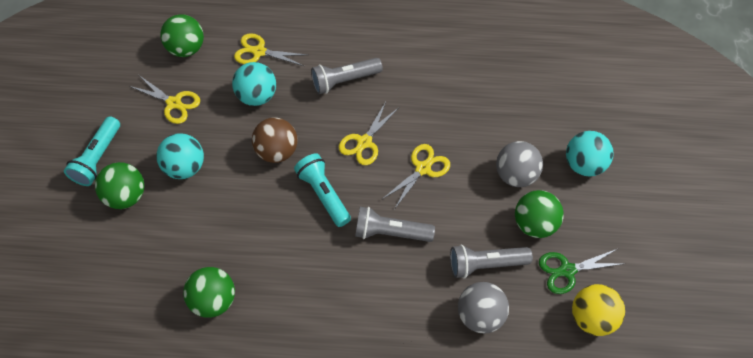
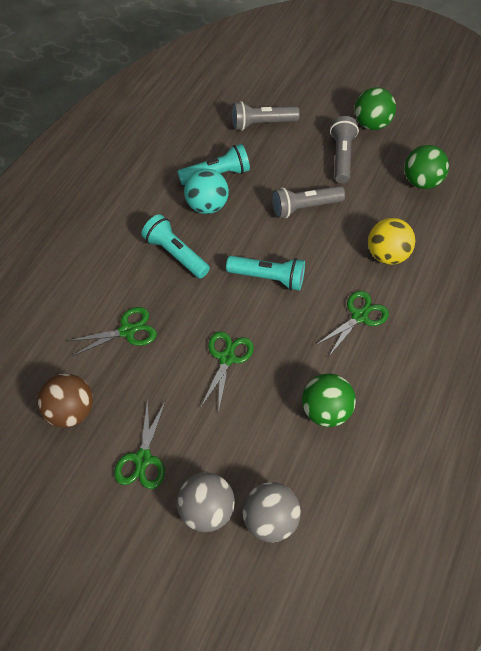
green ball: [95,162,145,209] [160,14,204,57] [183,267,235,318] [515,190,564,238] = 4 -> [302,373,356,427] [355,87,396,130] [404,145,449,189] = 3
green scissors: [539,249,624,294] = 1 -> [68,307,157,356] [114,399,166,489] [201,331,254,413] [316,291,389,356] = 4
turquoise ball: [156,133,204,179] [232,62,276,106] [566,131,614,176] = 3 -> [184,169,229,214] = 1
turquoise flashlight: [64,116,120,186] [294,153,351,227] = 2 -> [141,214,210,279] [177,144,250,185] [226,256,305,291] = 3
yellow scissors: [129,75,200,124] [234,33,307,66] [339,102,398,165] [382,144,450,208] = 4 -> none = 0

